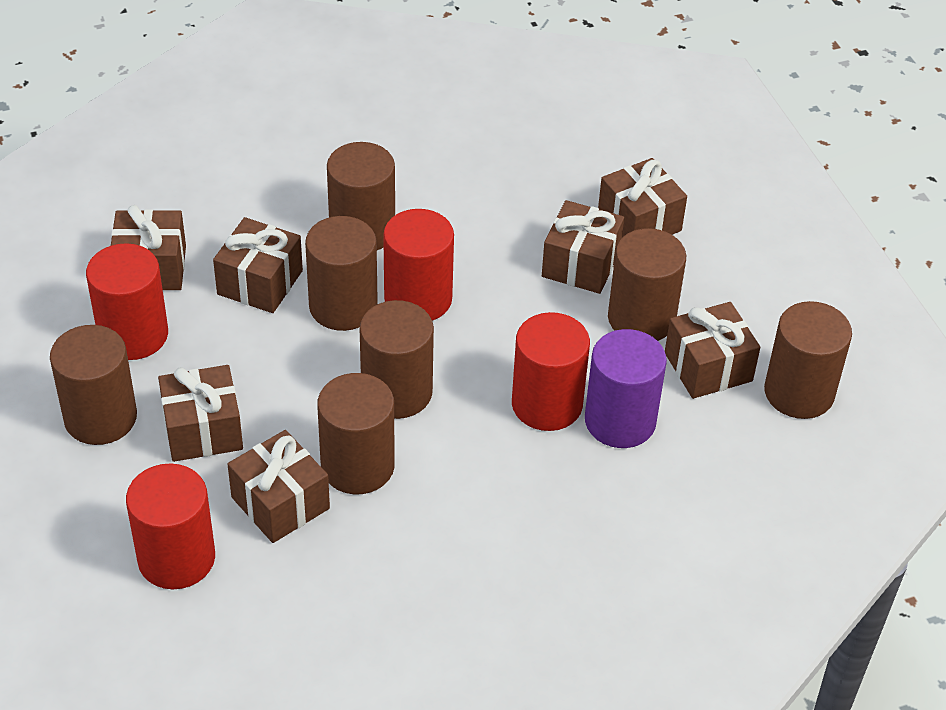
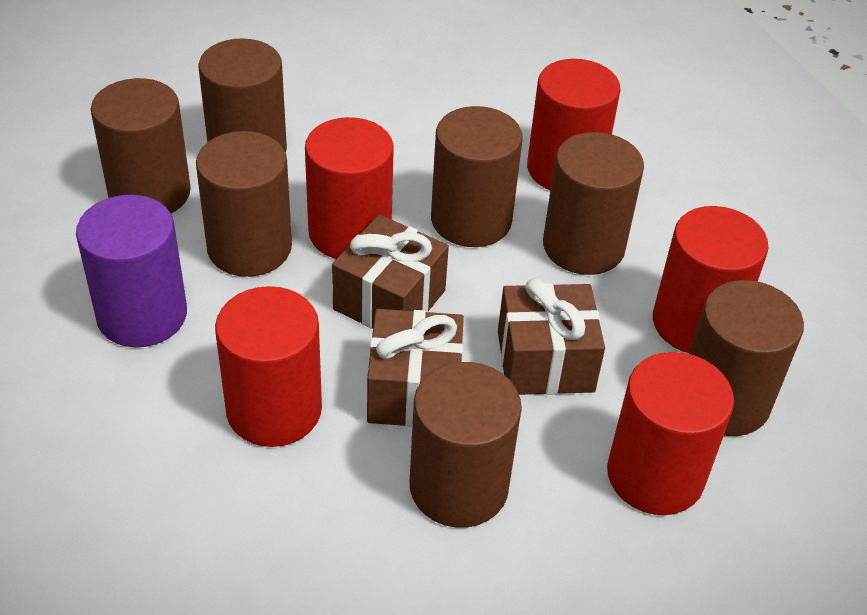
brown gift: [111,205,186,290] [158,365,243,462] [213,217,303,313] [228,430,330,543] [542,200,624,294] [598,158,687,238] [665,302,760,399] = 7 -> [332,214,449,329] [367,309,464,427] [498,278,605,395] = 3
red cylinder: [86,243,168,360] [126,463,215,589] [383,209,454,321] [512,312,590,431] = 4 -> [215,286,322,447] [305,117,394,259] [527,59,621,190] [607,352,734,515] [653,206,769,353] = 5

